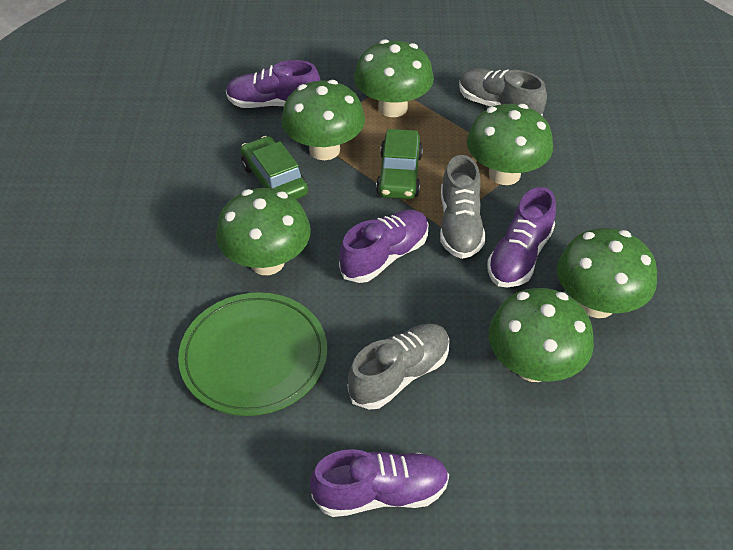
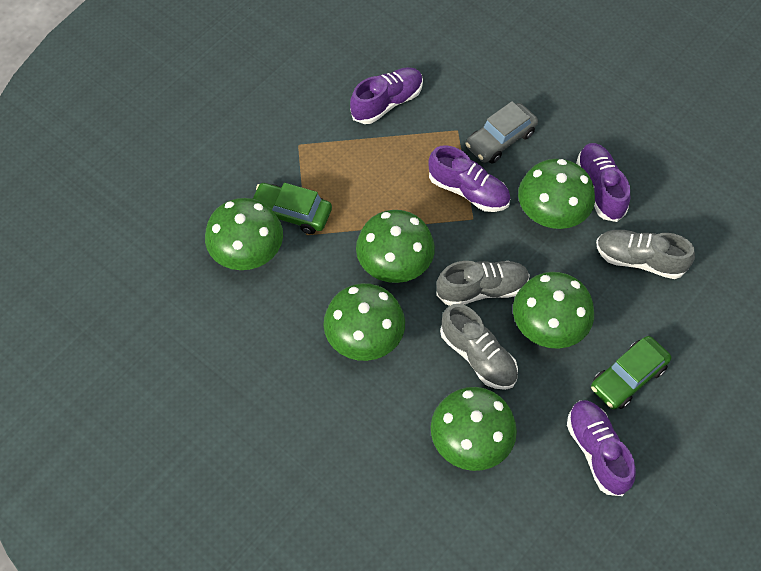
green plate: [178,292,327,416] = 1 -> none = 0
grey car: none = 0 -> [465,101,538,164] = 1

